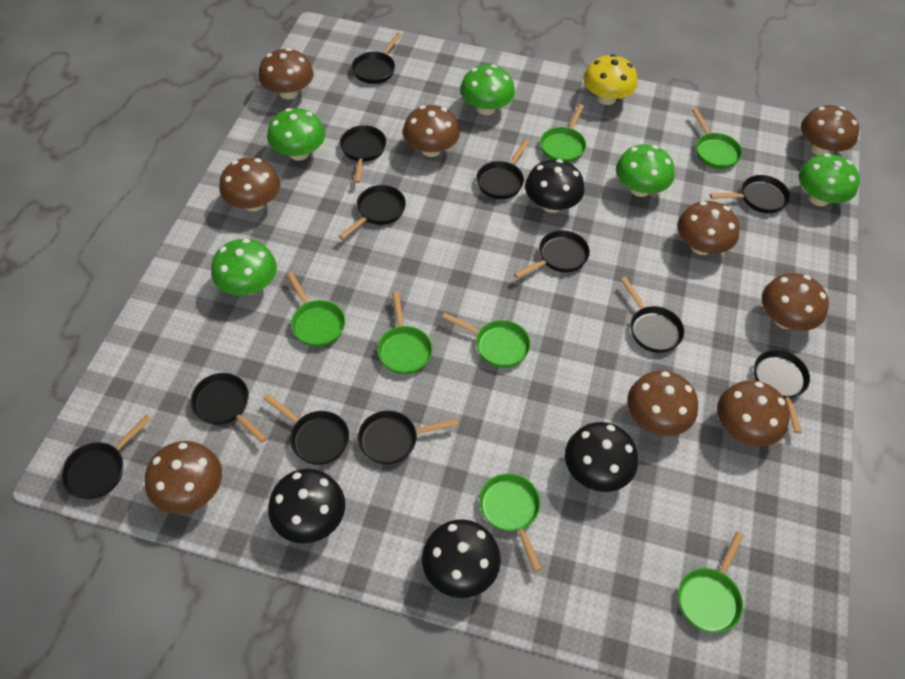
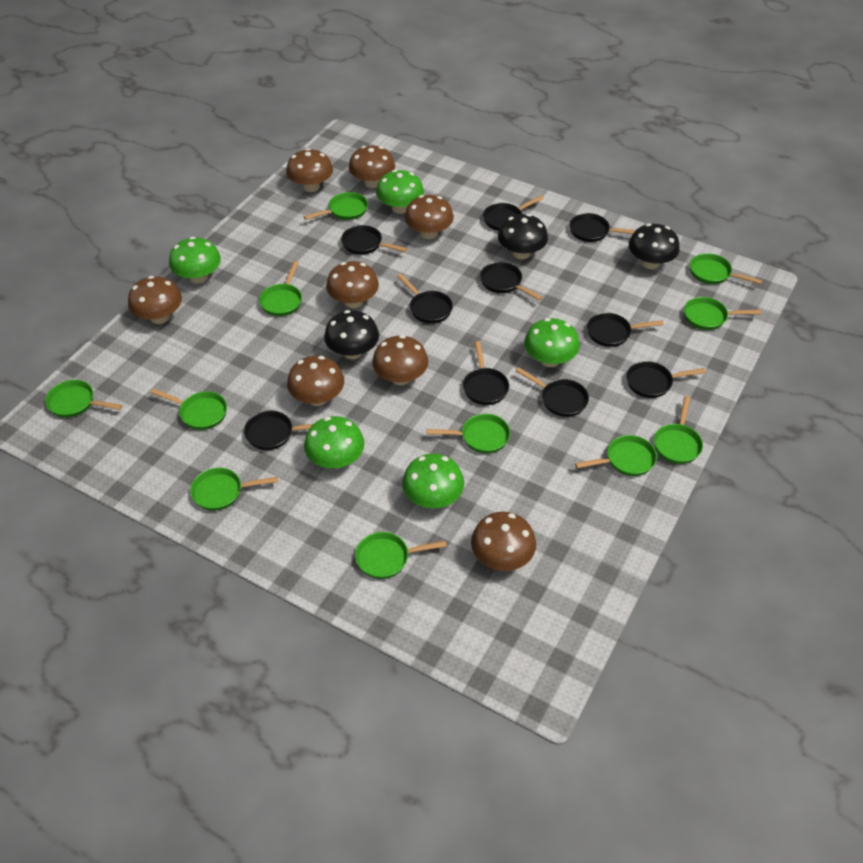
black mushroom: [268,469,345,543] [422,519,501,598] [525,159,585,213] [565,422,638,492] = 4 -> [324,310,379,359] [498,214,548,259] [629,223,680,269] = 3
black pan: [61,415,151,499] [190,373,267,443] [263,394,349,465] [339,185,406,239] [340,125,386,183] [352,32,402,84] [358,411,458,465] [476,139,530,199] [514,230,590,278] [620,277,684,353] [710,175,790,213] [754,350,810,433] = 12 -> [244,411,313,450] [341,225,407,255] [397,274,453,324] [463,341,509,405] [480,262,543,301] [483,195,544,231] [516,367,589,417] [569,213,636,242] [587,313,664,347] [626,361,706,398] = 10
brown mushroom: [145,441,222,514] [219,157,281,211] [259,48,314,99] [403,105,460,157] [627,370,698,436] [677,201,740,255] [717,380,790,446] [762,273,829,331] [801,105,859,155] = 9 -> [128,276,182,324] [286,148,333,192] [287,356,344,406] [326,261,379,308] [349,146,395,188] [372,335,428,385] [405,195,454,239] [471,512,536,571] = 8
green pan: [287,272,345,347] [377,292,432,374] [442,313,530,368] [479,473,542,572] [540,104,586,163] [678,531,744,633] [692,108,742,169] = 7 -> [45,380,122,418] [151,389,227,430] [190,468,278,511] [259,261,302,316] [304,192,368,220] [355,532,447,579] [427,414,510,454] [575,435,657,476] [654,396,703,464] [684,297,761,330] [690,253,762,284] = 11
yellow mushroom: [584,54,637,105] = 1 -> none = 0

